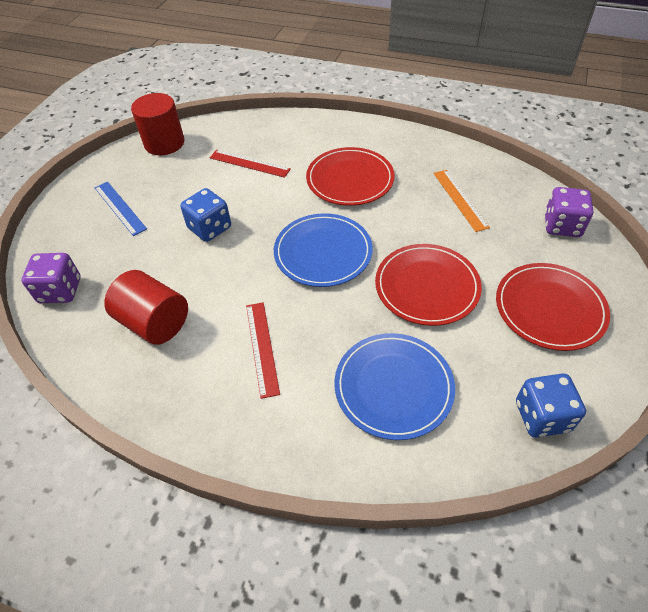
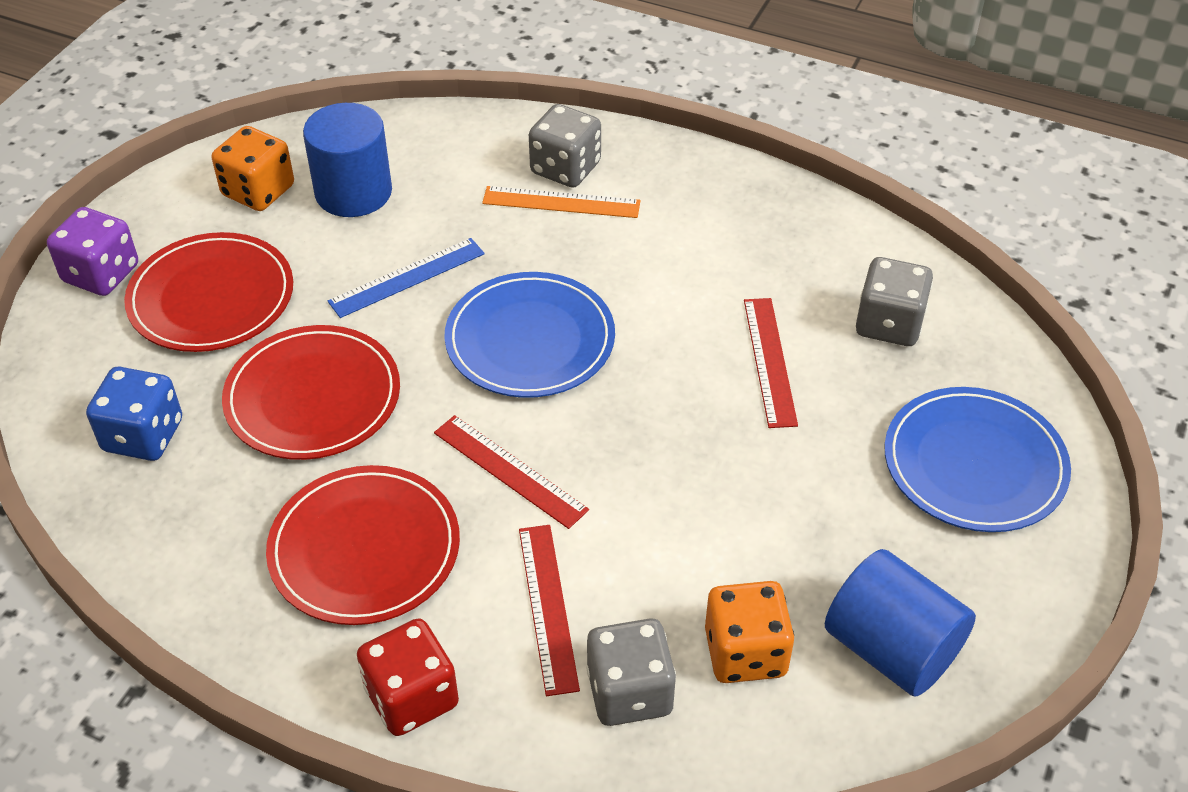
blue cylinder: none = 0 -> [303,103,392,217] [825,549,976,696] = 2
blue dice: [180,188,231,242] [516,373,586,438] = 2 -> [86,367,182,461] = 1
grey dice: none = 0 -> [529,104,601,188] [586,618,676,726] [856,257,933,346] = 3
orange dice: none = 0 -> [212,126,294,211] [705,581,794,683] = 2
purple dice: [22,253,81,303] [545,187,593,237] = 2 -> [47,207,138,296] = 1
red cylinder: [104,270,188,345] [131,93,184,155] = 2 -> none = 0
red dice: none = 0 -> [357,618,459,736] = 1
red ruler: [210,150,291,178] [246,302,280,399] = 2 -> [434,415,589,529] [519,525,580,696] [744,298,798,428] = 3

